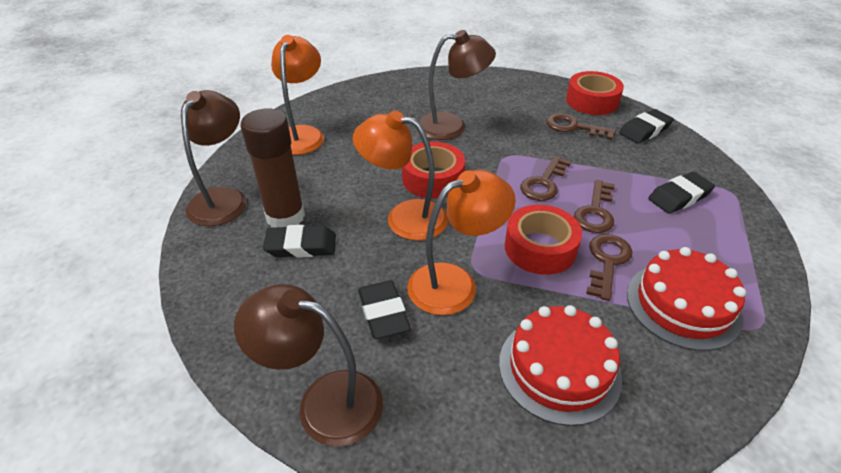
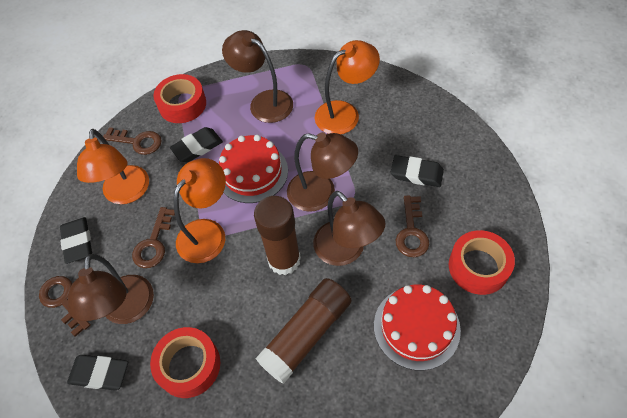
brown glue stick: [240,109,305,228] = 1 -> [254,196,301,275] [255,278,351,384] = 2
brown lamp: [181,90,247,226] [234,284,383,447] [418,30,496,140] = 3 -> [68,254,154,324] [222,30,293,123] [287,132,358,212] [313,191,385,266] = 4

